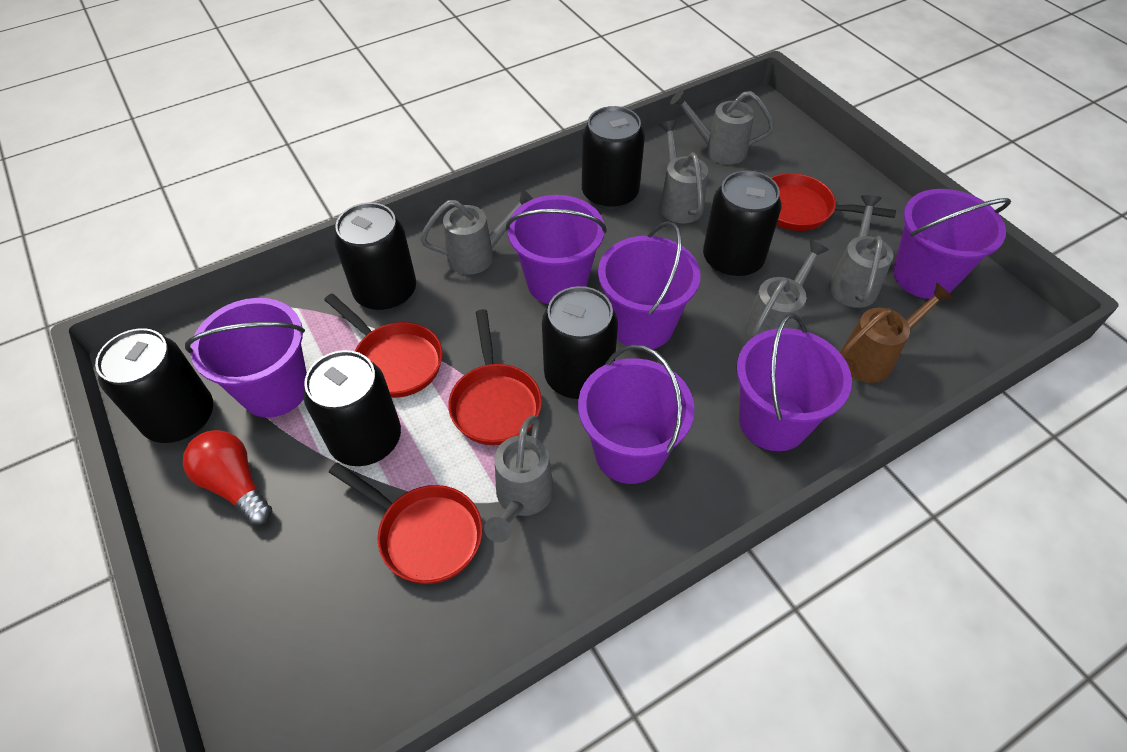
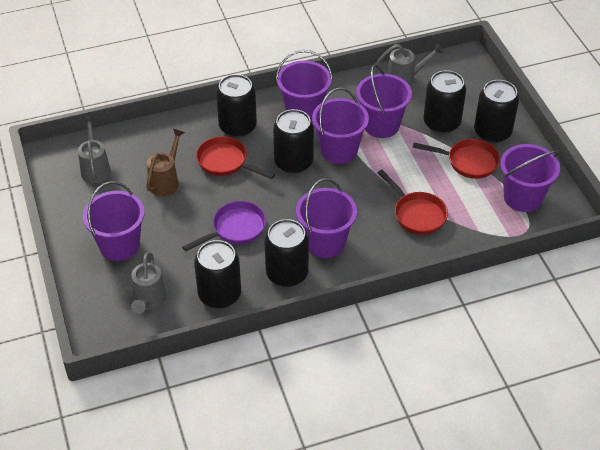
grey watering can: [420,190,533,275] [484,415,554,543] [659,120,708,223] [670,89,774,165] [745,240,829,340] [829,195,893,308] = 6 -> [78,115,111,183] [131,252,166,314] [375,43,444,86] = 3
purple pan: none = 0 -> [182,201,266,252] = 1
red light bulb: [183,430,272,526] = 1 -> none = 0
red pan: [324,294,443,398] [329,462,482,584] [448,309,542,445] [771,173,896,231] = 4 -> [196,136,275,179] [378,170,448,235] [413,139,500,179] = 3

